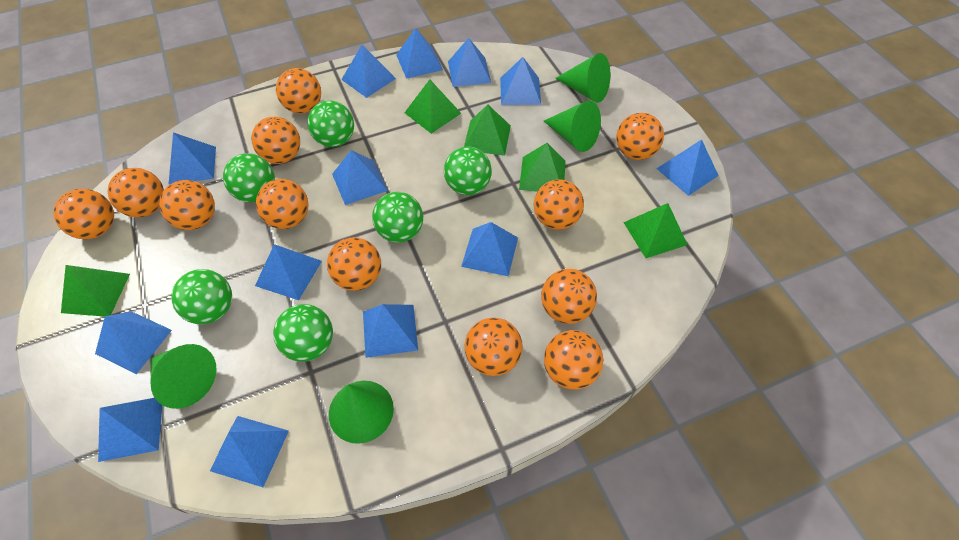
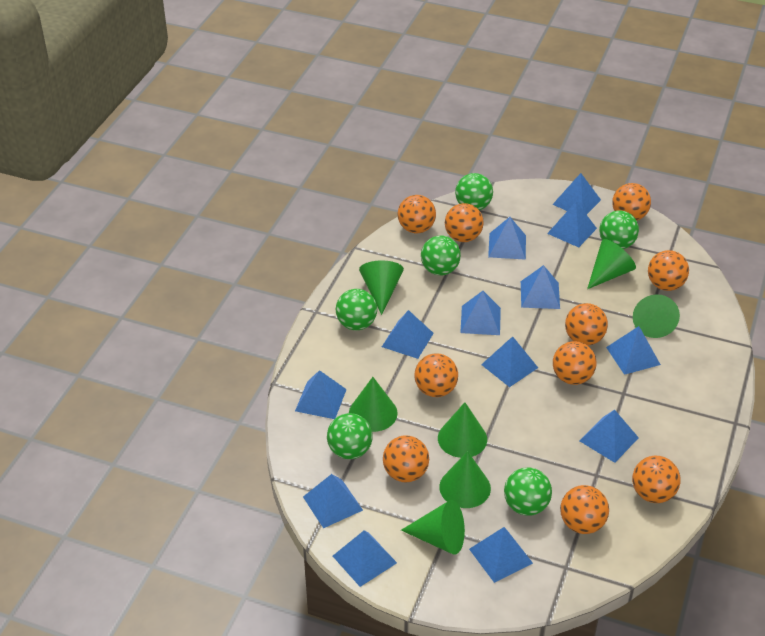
green cone: [150,344,217,409] [329,381,394,444] [544,100,601,152] [555,53,610,103] = 4 -> [349,377,398,432] [359,261,404,315] [401,500,465,555] [438,402,487,458] [439,451,491,508] [587,239,636,289] [633,294,680,338] = 7
green pyramid: [61,265,130,317] [405,79,461,134] [464,104,511,156] [519,143,566,192] [623,203,687,258] = 5 -> none = 0
orange ball: [54,189,114,239] [108,168,164,218] [159,180,215,230] [252,117,300,164] [256,179,308,229] [276,68,321,114] [327,237,381,291] [465,317,523,376] [534,179,584,230] [541,269,597,324] [544,330,604,390] [616,113,664,160] = 12 -> [383,435,429,482] [398,195,436,233] [414,353,458,397] [445,203,484,242] [553,341,597,385] [560,485,609,534] [565,303,608,345] [612,183,651,221] [632,456,681,503] [648,250,689,291] = 10

